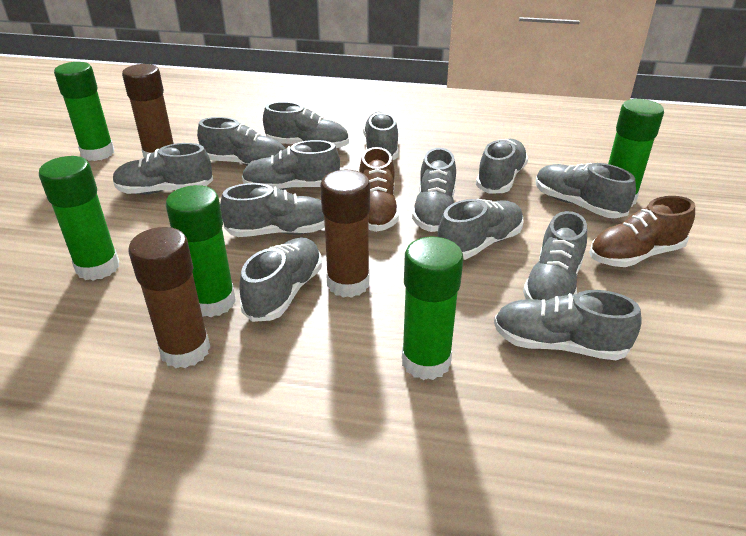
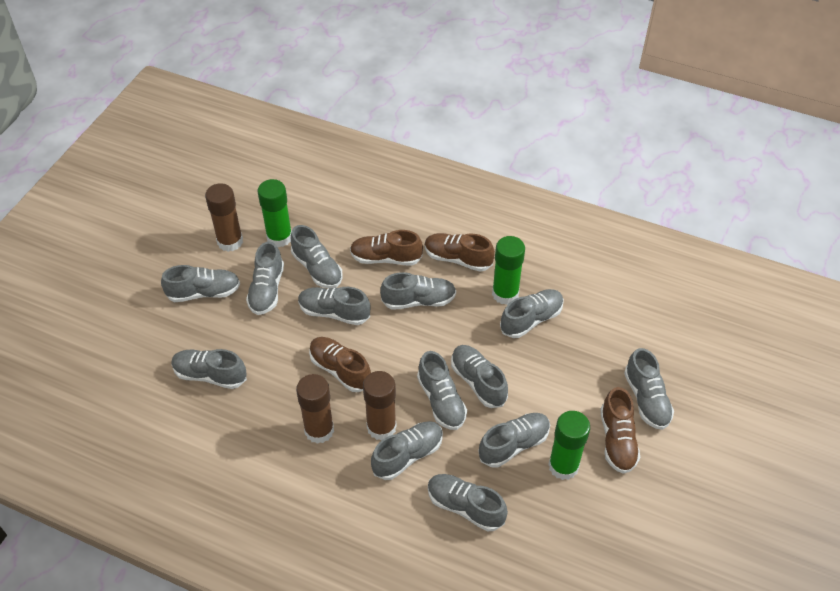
brown shoe: [359,147,399,232] [589,196,695,267] = 2 -> [309,337,371,392] [350,230,423,265] [425,233,495,272] [600,387,640,474] = 4
green glue stick: [39,156,119,281] [54,62,115,161] [166,185,236,317] [402,237,463,380] [608,99,664,207] = 5 -> [258,179,292,247] [492,236,525,305] [548,411,590,480] = 3

